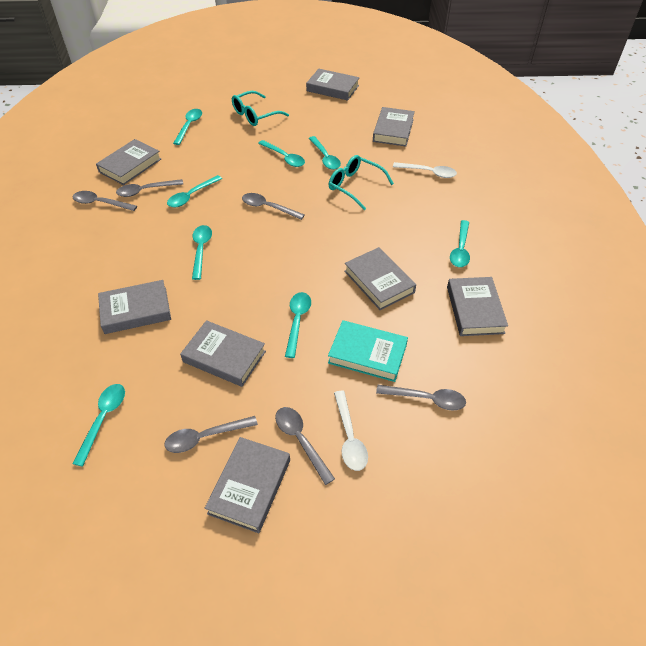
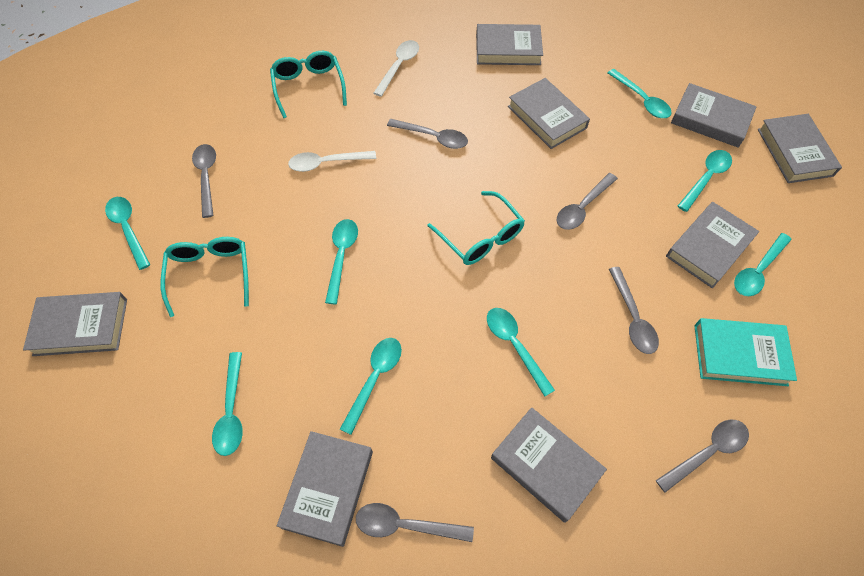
turquoise glasses: [232,91,289,126] [329,155,394,210] = 2 -> [160,237,249,317] [270,51,347,118] [428,191,525,265] = 3

